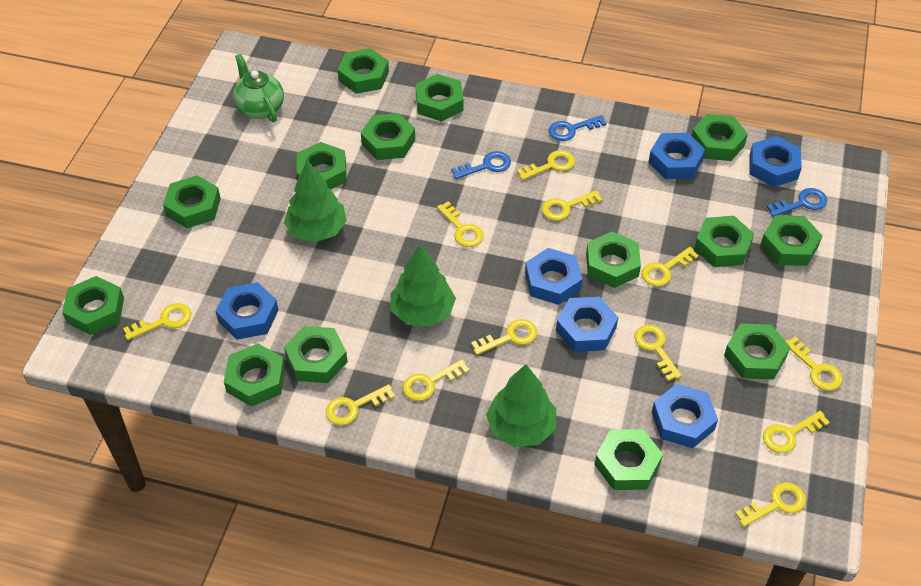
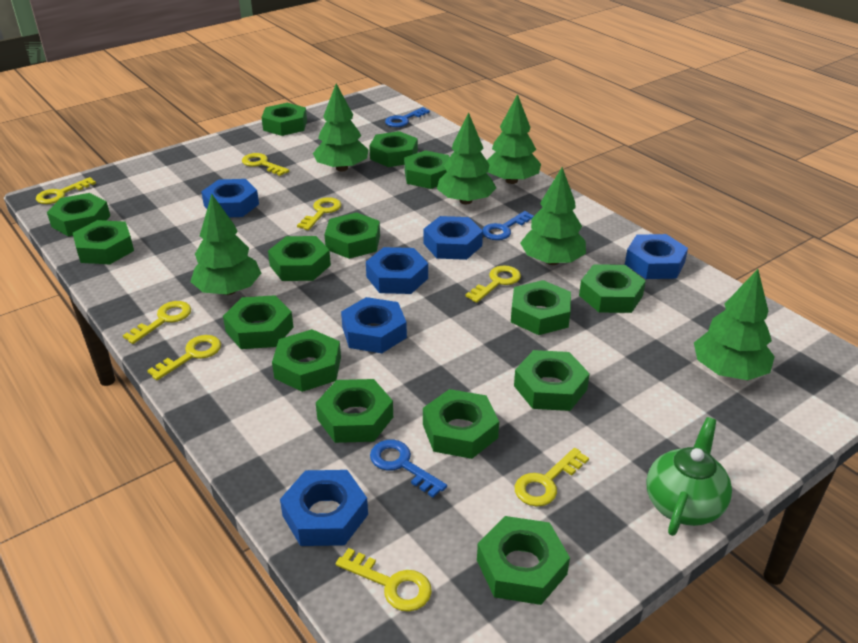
green nut: [62,276,124,335] [163,175,221,228] [224,344,285,407] [284,326,348,383] [297,142,347,190] [338,48,389,94] [361,113,415,160] [416,74,463,122] [586,232,641,288] [594,429,663,490] [692,114,748,161] [694,216,754,267] [724,323,790,380] [761,215,822,266] = 14 -> [47,193,110,236] [73,220,134,264] [223,295,294,349] [262,103,307,136] [268,236,331,281] [272,329,341,392] [316,379,393,443] [324,212,380,259] [369,131,418,167] [404,150,450,189] [423,389,499,459] [477,516,570,605] [511,280,571,335] [514,350,590,411] [579,264,646,313] = 15
green tree: [284,161,347,242] [390,245,456,327] [486,364,556,447] = 3 -> [190,194,261,295] [313,84,368,171] [437,112,496,204] [487,94,541,184] [520,167,586,265] [694,269,775,380] = 6
yellow key: [123,303,191,340] [326,384,395,425] [403,359,469,401] [437,201,484,247] [471,319,537,355] [517,150,575,180] [542,190,602,221] [634,325,682,381] [641,247,699,286] [735,482,806,527] [763,411,830,453] [786,336,843,391] = 12 -> [36,177,96,204] [123,301,191,344] [147,335,221,380] [242,153,289,176] [297,197,341,230] [336,548,432,612] [465,266,521,303] [515,448,589,507] = 8

